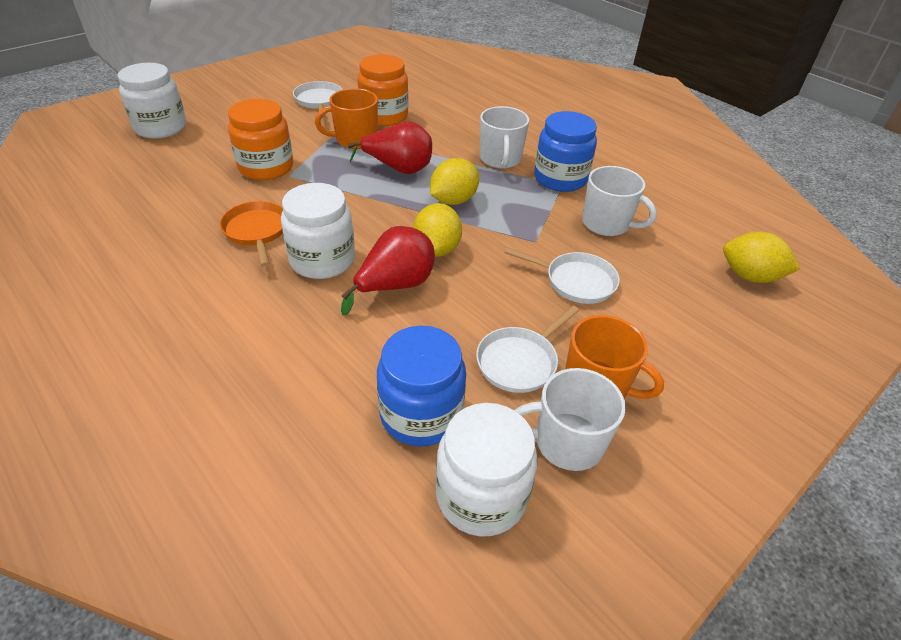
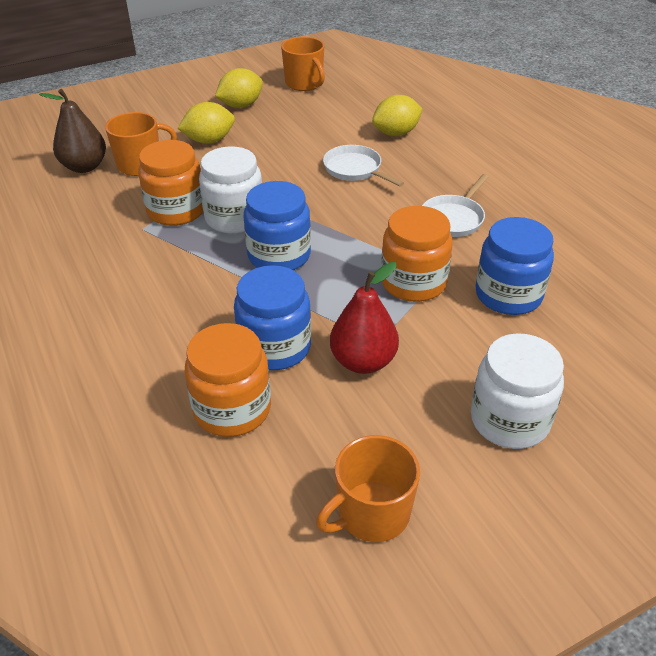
blue jar: [377,326,466,447] [534,111,597,192] = 2 -> [234,265,311,370] [244,181,311,270] [475,217,554,315] = 3
brown pear: none = 0 -> [39,89,106,173] = 1
orange jar: [228,99,293,180] [358,54,408,126] = 2 -> [138,140,203,226] [185,323,271,437] [381,206,453,302] = 3
orange mug: [315,88,378,149] [565,315,664,399] = 2 -> [105,112,177,176] [281,37,325,91] [316,435,420,542] = 3
orange pan: [220,201,283,267] = 1 -> none = 0
red pear: [341,226,435,316] [348,121,432,174] = 2 -> [330,262,399,374] = 1
white jar: [118,63,187,139] [281,183,355,279] [436,403,538,536] = 3 -> [199,146,262,234] [471,333,564,449] = 2
white mug: [480,106,529,169] [514,368,626,471] [582,166,657,236] = 3 -> none = 0
white pan: [293,81,343,118] [476,306,579,393] [505,247,620,304] = 3 -> [323,145,404,187] [422,174,489,237] = 2

